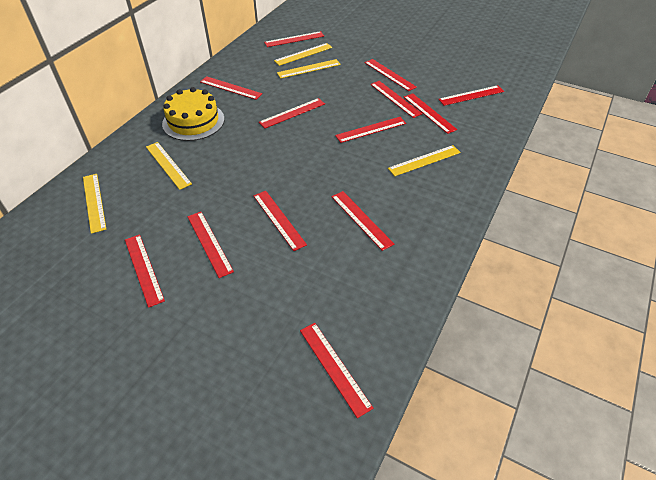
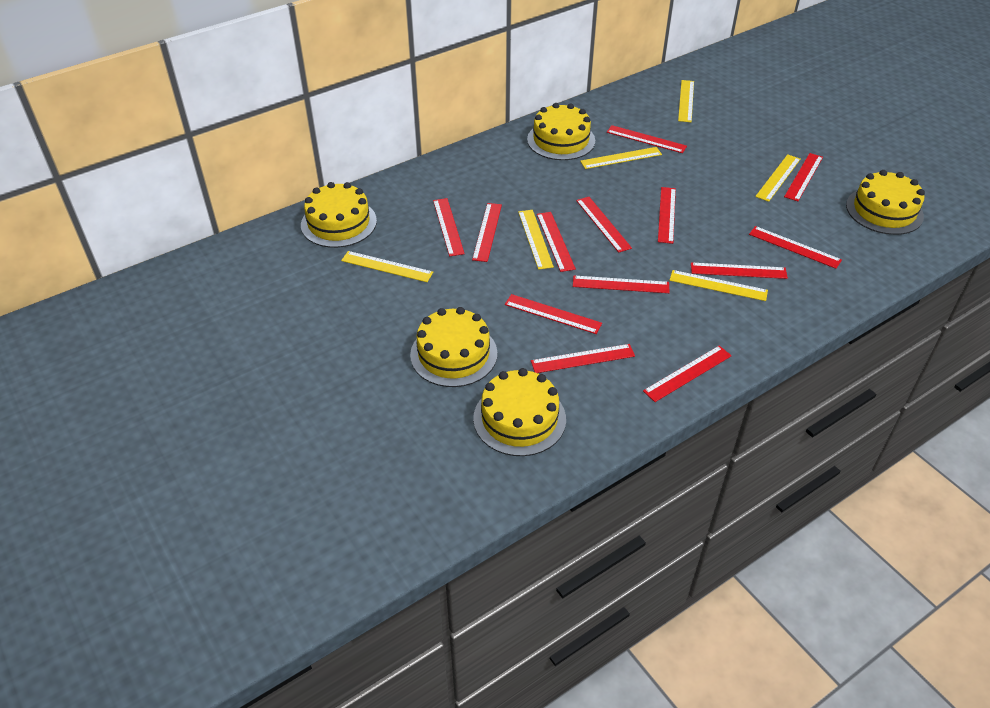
yellow cake: [162,87,224,141] = 1 -> [301,182,377,248] [410,307,497,387] [473,368,566,456] [527,103,595,160] [846,170,925,235] = 5
yellow ruler: [83,174,106,234] [146,142,192,190] [274,43,332,66] [277,59,341,79] [388,145,461,176] = 5 -> [341,251,433,282] [518,210,554,270] [580,147,662,169] [669,270,768,301] [678,80,694,122] [755,154,801,202] = 6

